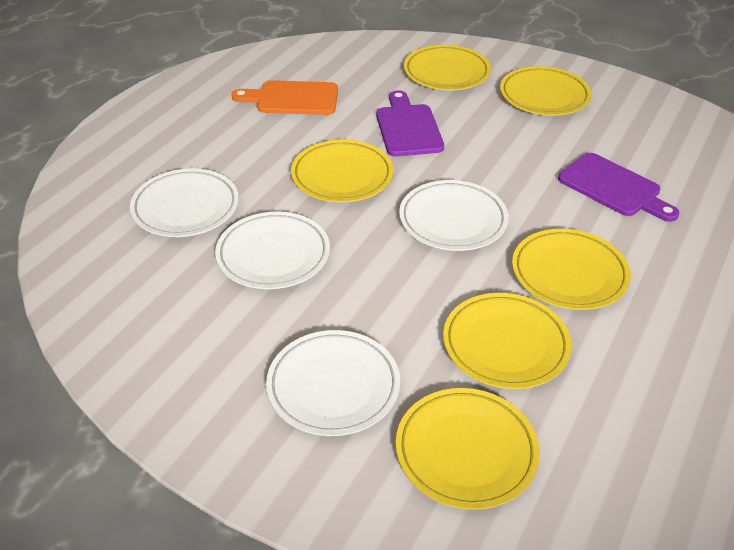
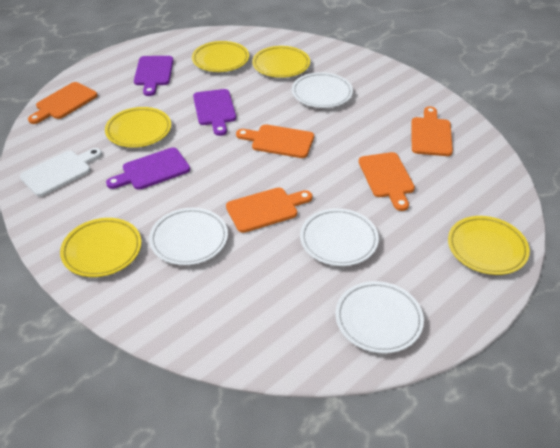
orange cutting board: [231,80,338,115] = 1 -> [28,82,98,124] [226,187,312,233] [236,124,314,158] [359,152,415,211] [411,107,453,156] = 5
purple cutting board: [376,90,444,157] [558,153,680,222] = 2 -> [106,148,190,190] [134,56,174,96] [193,89,236,136] = 3
white cutting board: none = 0 -> [20,148,102,197] = 1
yellow plate: [291,140,394,202] [396,388,540,510] [404,45,491,90] [443,293,572,389] [500,66,592,116] [512,229,631,310] = 6 -> [60,218,141,277] [105,107,171,148] [192,41,249,72] [252,46,310,78] [448,216,530,275] = 5

